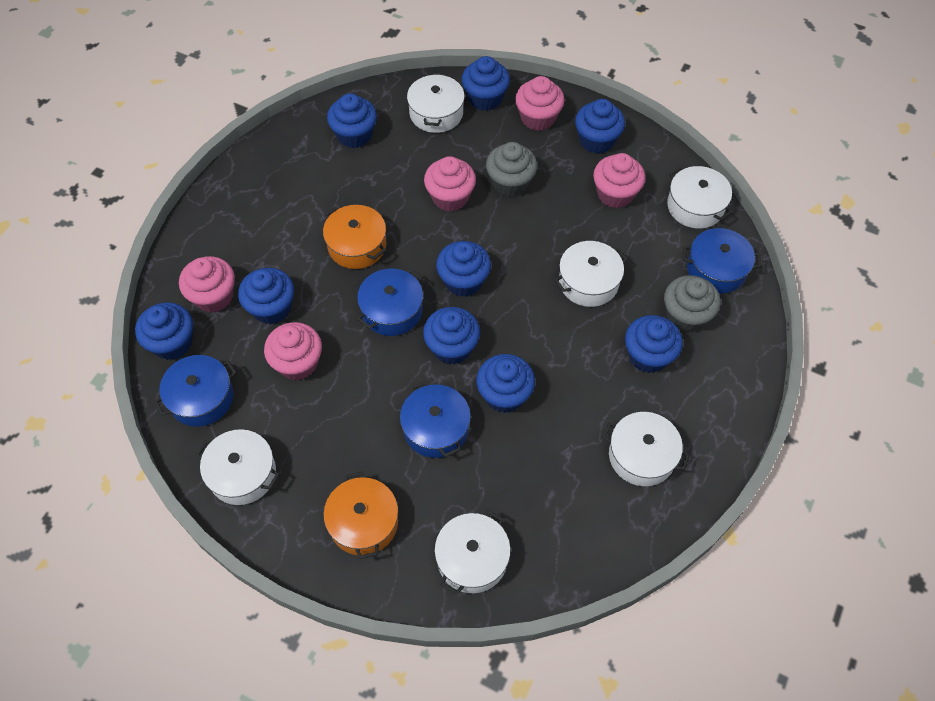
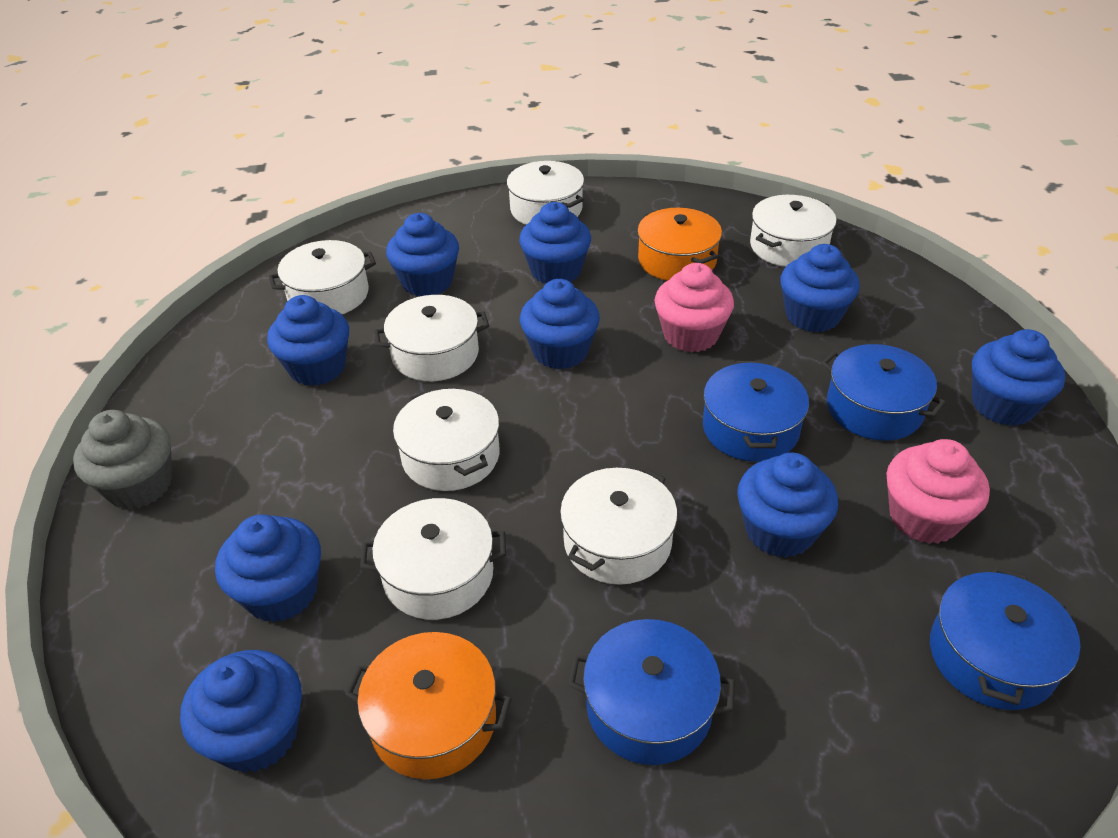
grey cupcake: [486,142,537,197] [664,275,720,332] = 2 -> [73,410,172,509] = 1
pink cupcake: [179,256,235,313] [264,322,322,380] [424,156,476,211] [515,76,565,131] [593,153,645,208] = 5 -> [654,263,734,353] [886,439,990,544] = 2
white pot: [196,429,280,505] [407,73,465,133] [434,510,511,595] [554,241,628,307] [603,412,690,486] [667,166,732,229] = 6 -> [269,240,376,314] [360,498,506,620] [374,295,489,381] [393,389,499,491] [507,161,584,225] [560,467,678,585] [750,195,836,267] = 7

